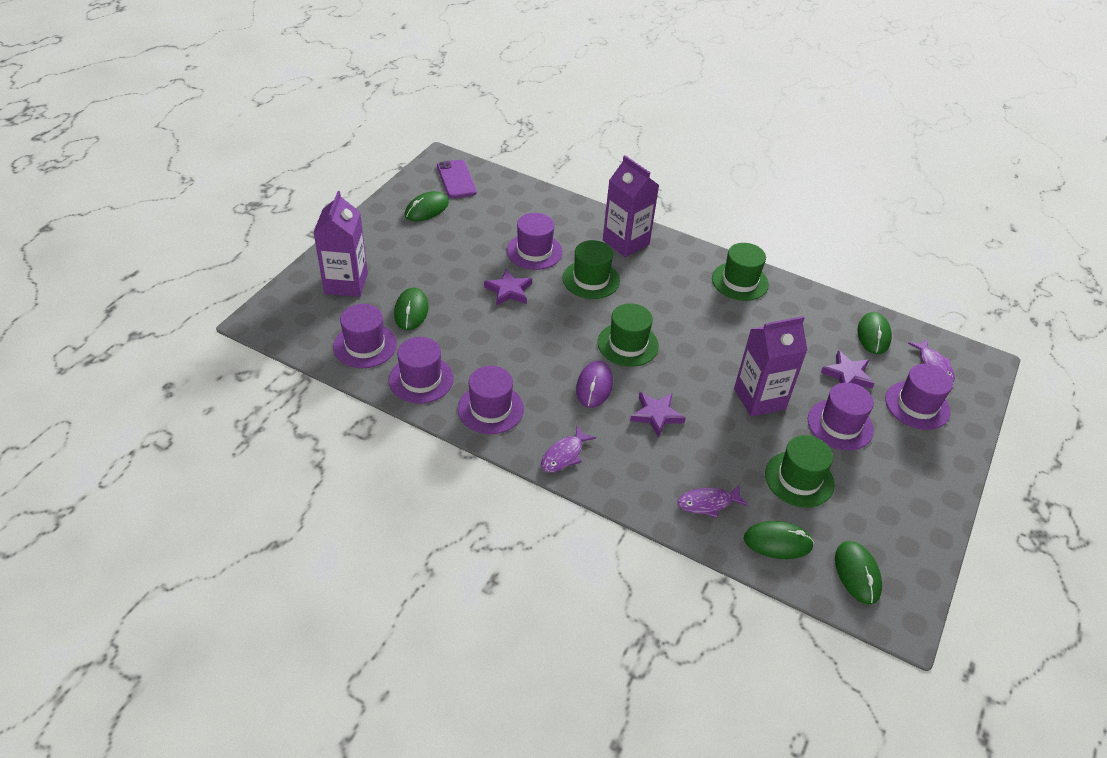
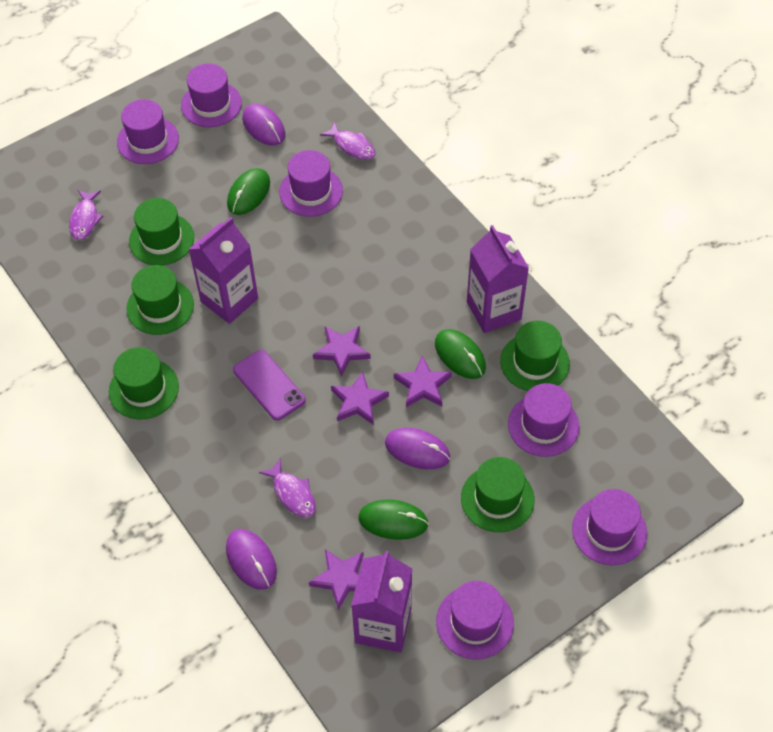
green hat: [562,240,620,299] [597,303,659,367] [712,243,769,301] [765,435,835,508] = 4 -> [109,347,179,419] [126,265,194,335] [129,198,194,266] [461,457,535,532] [500,321,570,391] = 5
green mouse: [394,288,429,330] [405,191,449,221] [744,521,814,559] [835,541,882,605] [857,312,892,354] = 5 -> [227,168,270,215] [358,499,429,540] [435,329,486,379] = 3
purple mouse: [576,361,613,408] = 1 -> [226,529,277,590] [242,104,285,145] [385,428,450,469] = 3
purple star: [484,269,532,306] [630,392,686,438] [821,350,875,389] = 3 -> [309,549,364,610] [313,326,371,377] [331,371,389,425] [394,356,452,407] = 4

